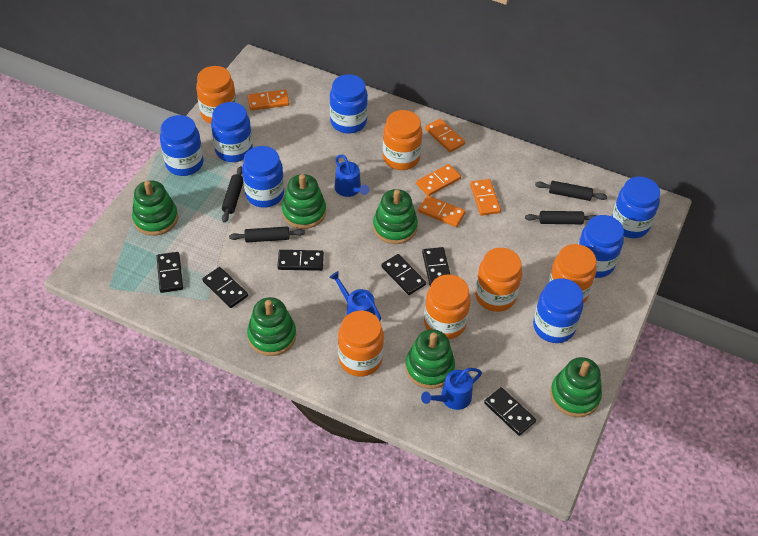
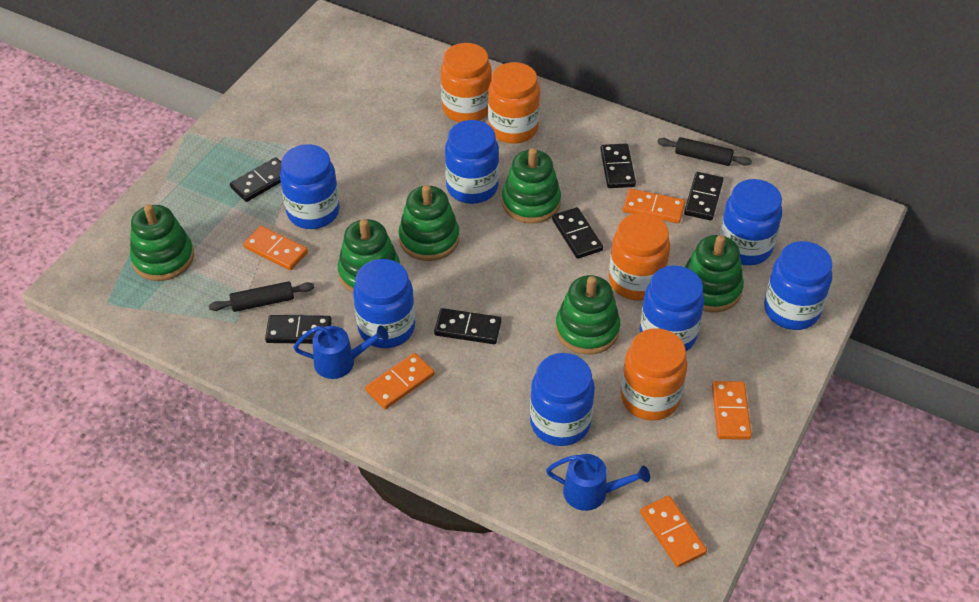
black rolling pin: [222,166,243,223] [229,226,305,242] [525,211,596,224] [535,181,607,201] = 4 -> [209,281,314,312] [657,137,752,166] = 2
blue watering can: [329,271,381,321] [335,154,369,197] [421,368,482,410] = 3 -> [294,325,388,379] [546,454,650,511] = 2
orange jar: [196,66,237,124] [338,310,384,377] [383,110,422,170] [424,274,471,339] [475,248,522,312] [548,244,596,303] = 6 -> [441,43,492,122] [488,62,540,144] [609,213,670,301] [621,328,687,420] = 4

